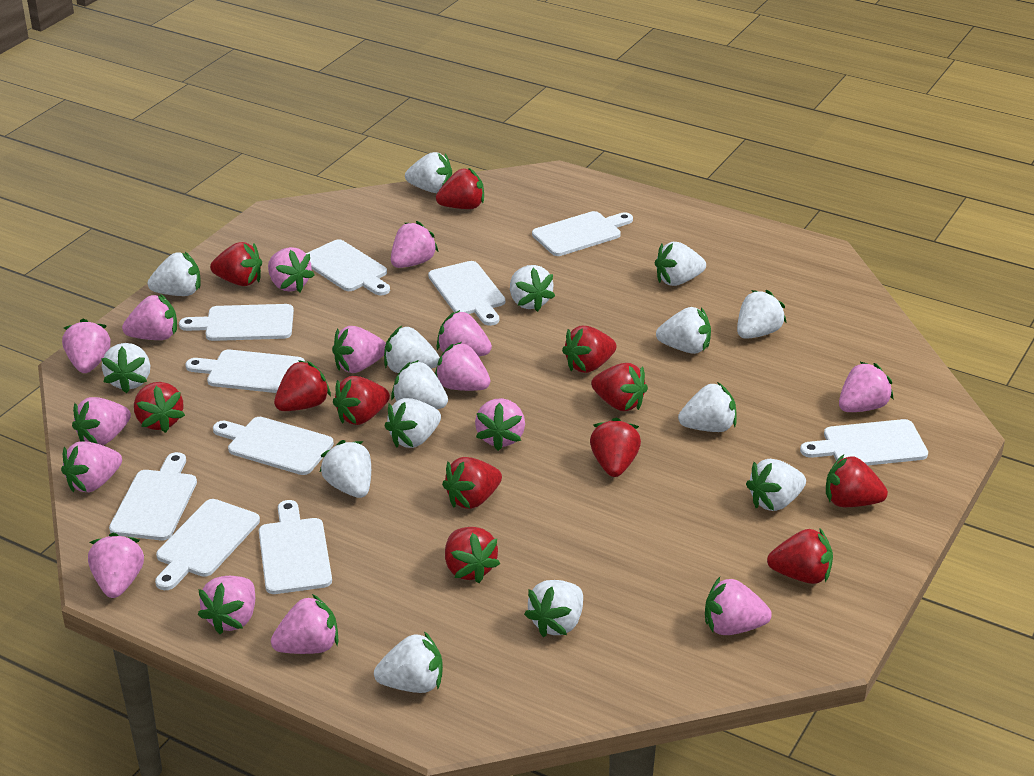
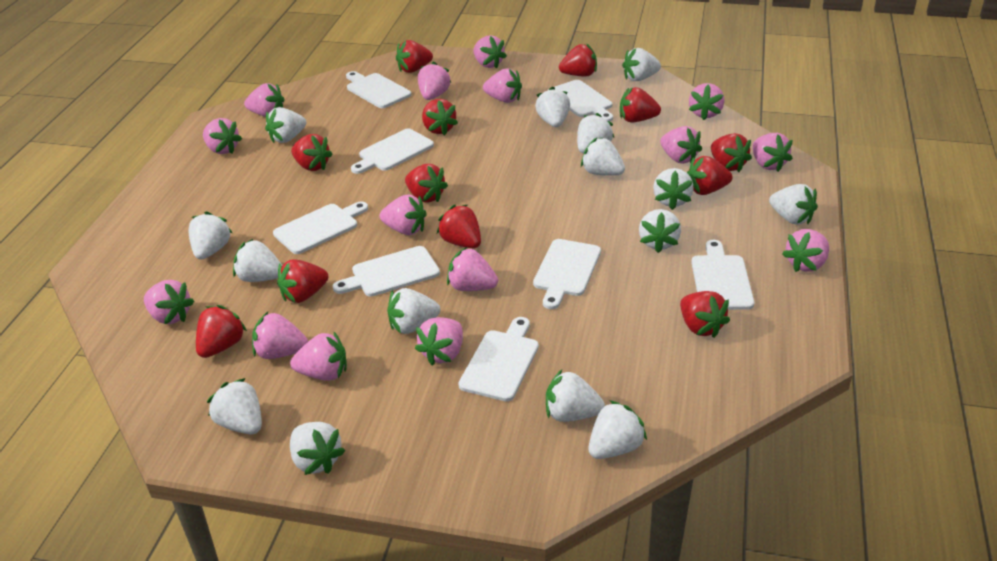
white cutting board: [109,452,197,540] [155,499,260,590] [179,304,294,341] [185,350,305,393] [213,417,334,475] [259,500,332,594] [306,239,390,296] [428,261,505,326] [532,211,633,256] [800,419,928,466] = 10 -> [273,201,368,254] [333,246,440,297] [346,71,411,108] [351,128,434,174] [458,317,539,402] [533,239,601,309] [548,80,613,121] [691,240,754,310] = 8

